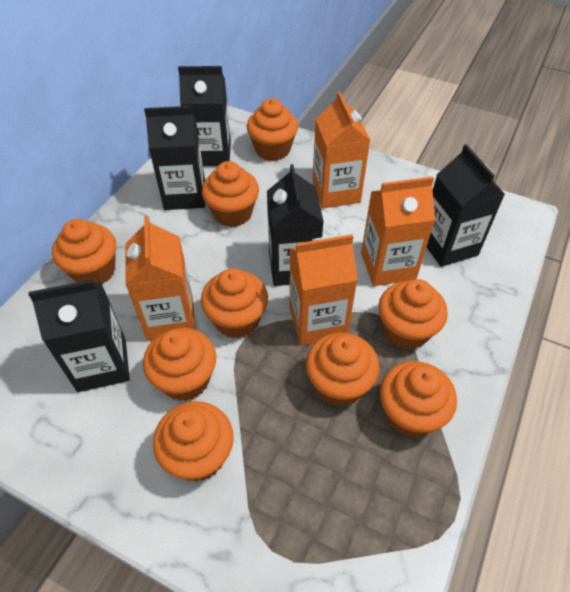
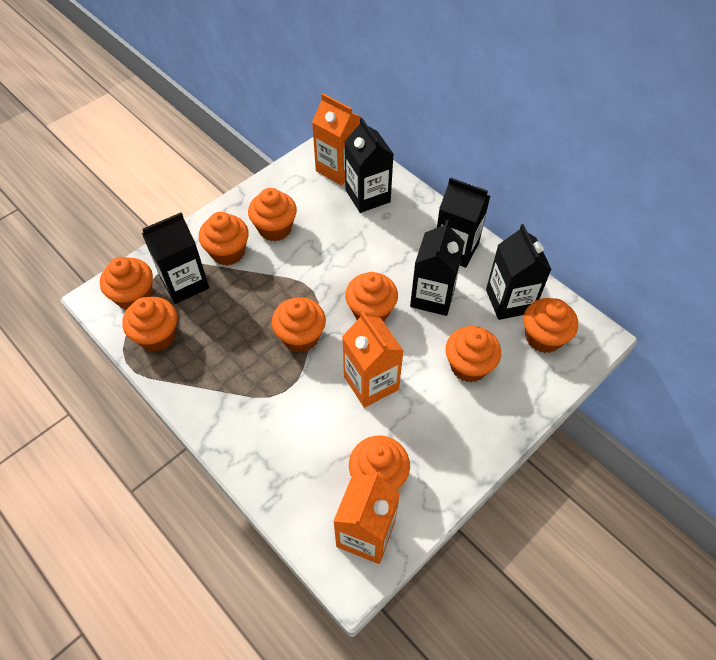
orange carton: [125,216,196,341] [290,234,358,346] [312,91,370,208] [361,176,435,286] = 4 -> [312,93,362,185] [333,472,400,564] [342,311,404,408] = 3

